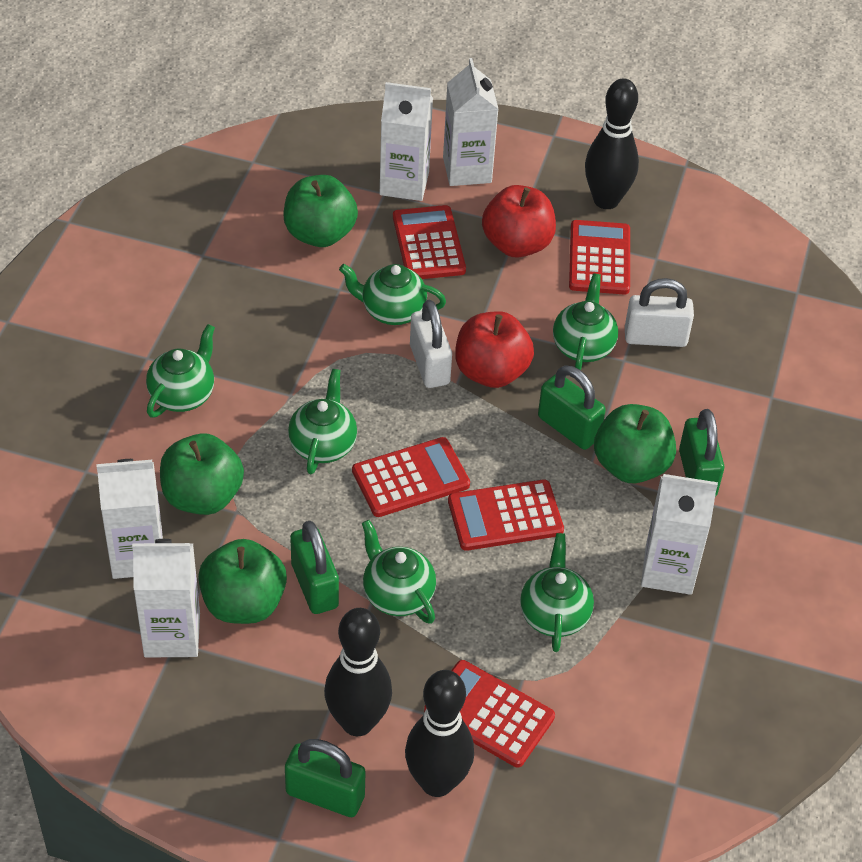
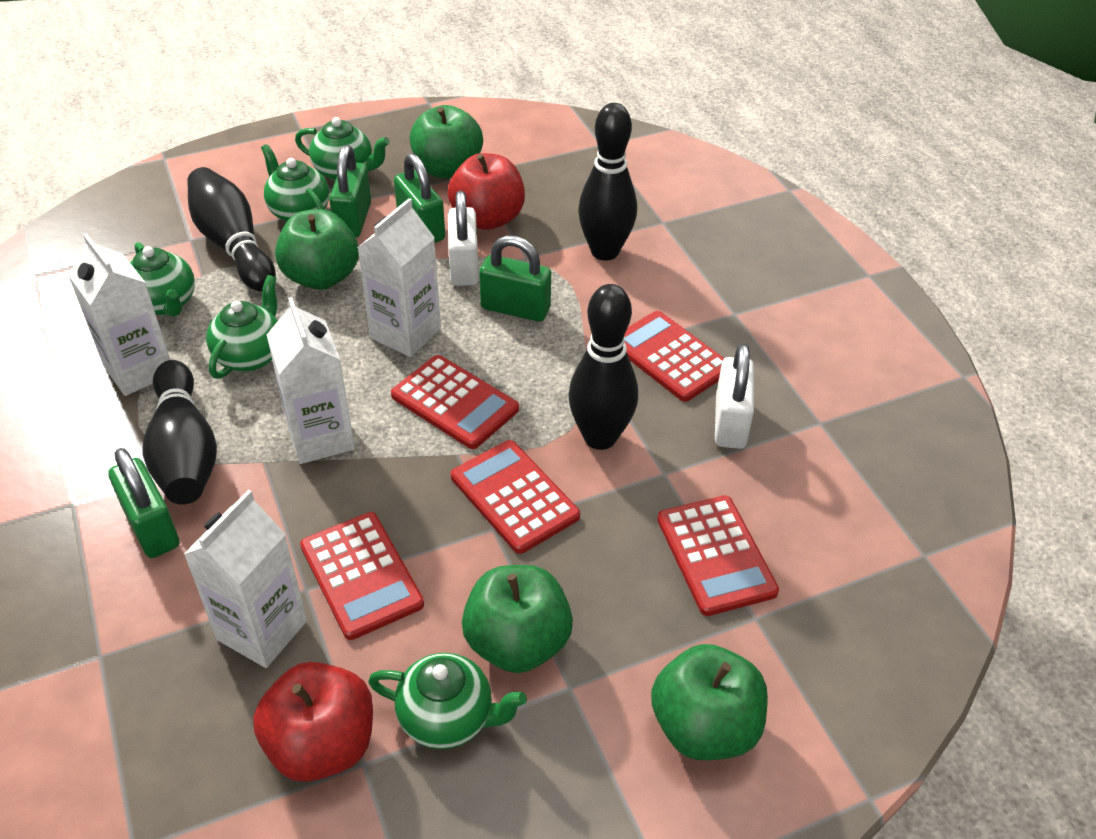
black bowling pin: [324,608,392,736] [405,670,474,797] [585,78,639,209] = 3 -> [142,360,217,505] [187,167,276,291] [569,284,638,450] [578,103,637,261] = 4
green teapot: [146,324,215,417] [288,369,357,474] [339,264,446,325] [362,520,436,624] [520,533,594,652] [553,273,618,370] = 6 -> [130,242,195,317] [206,275,278,379] [261,144,329,221] [295,117,390,181] [368,653,527,749] = 5
white carton: [97,459,163,579] [132,539,200,658] [380,82,433,201] [443,58,498,186] [641,474,718,595] = 5 -> [68,233,170,396] [184,490,307,668] [267,297,355,464] [357,198,441,357] = 4

